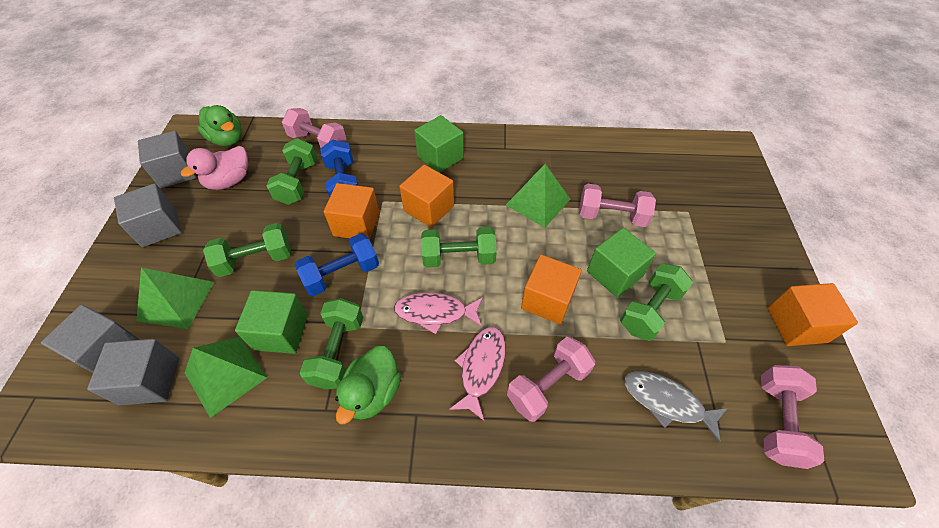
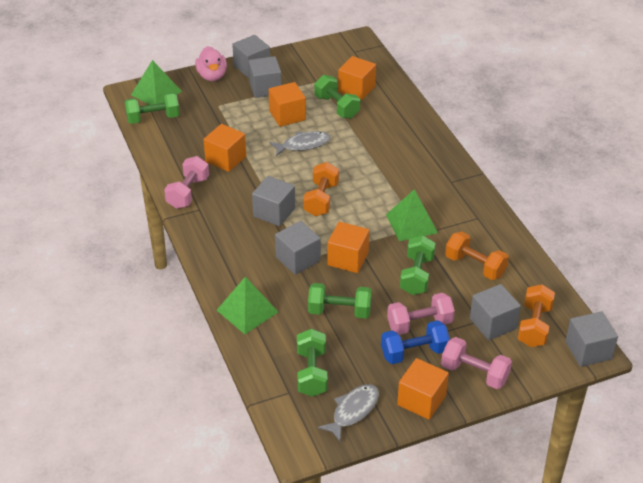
blue dumbbell: [295,233,379,296] [320,139,358,198] = 2 -> [381,320,450,364] = 1
green cube: [235,290,308,354] [414,115,464,173] [587,228,656,297] = 3 -> none = 0
green duck: [197,105,242,146] [335,346,401,424] = 2 -> none = 0
grey cube: [41,305,140,373] [87,339,179,405] [114,184,182,247] [138,131,196,188] = 4 -> [232,35,270,78] [248,56,282,98] [252,176,295,226] [275,221,321,275] [470,284,521,340] [565,311,618,367] = 6
grey fish: [625,371,728,443] = 1 -> [269,131,331,156] [318,384,379,442] = 2
orange cube: [324,183,380,240] [399,165,454,228] [521,255,582,324] [768,283,858,346] = 4 -> [203,124,246,172] [269,82,306,127] [327,222,369,273] [338,56,376,100] [397,358,449,420] = 5
orange dumbbell: none = 0 -> [303,162,339,216] [445,232,509,280] [518,284,555,347] = 3
pink dumbbell: [282,108,347,148] [507,337,595,422] [579,184,656,227] [761,365,824,469] = 4 -> [164,156,209,209] [387,293,455,335] [441,337,512,389] = 3
pink fish: [394,293,483,334] [449,327,506,421] = 2 -> none = 0

